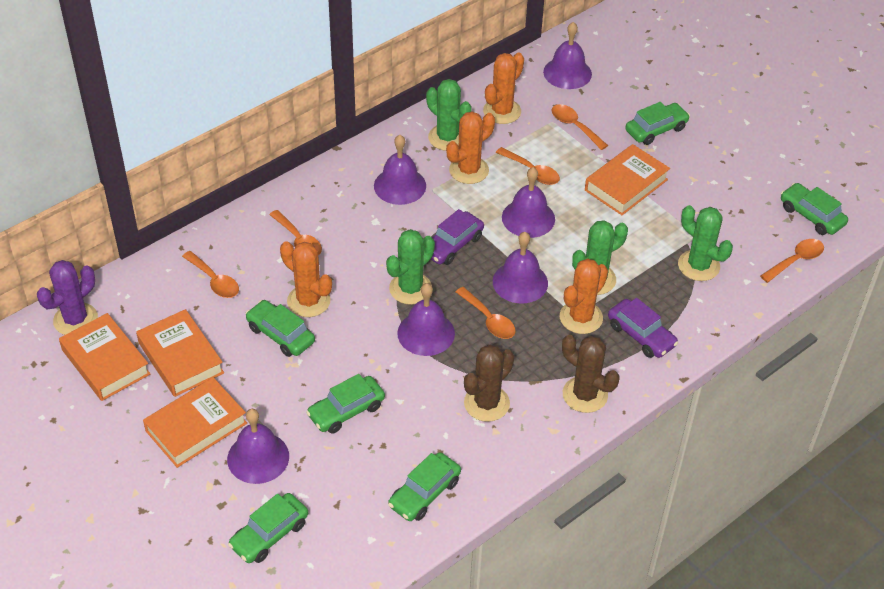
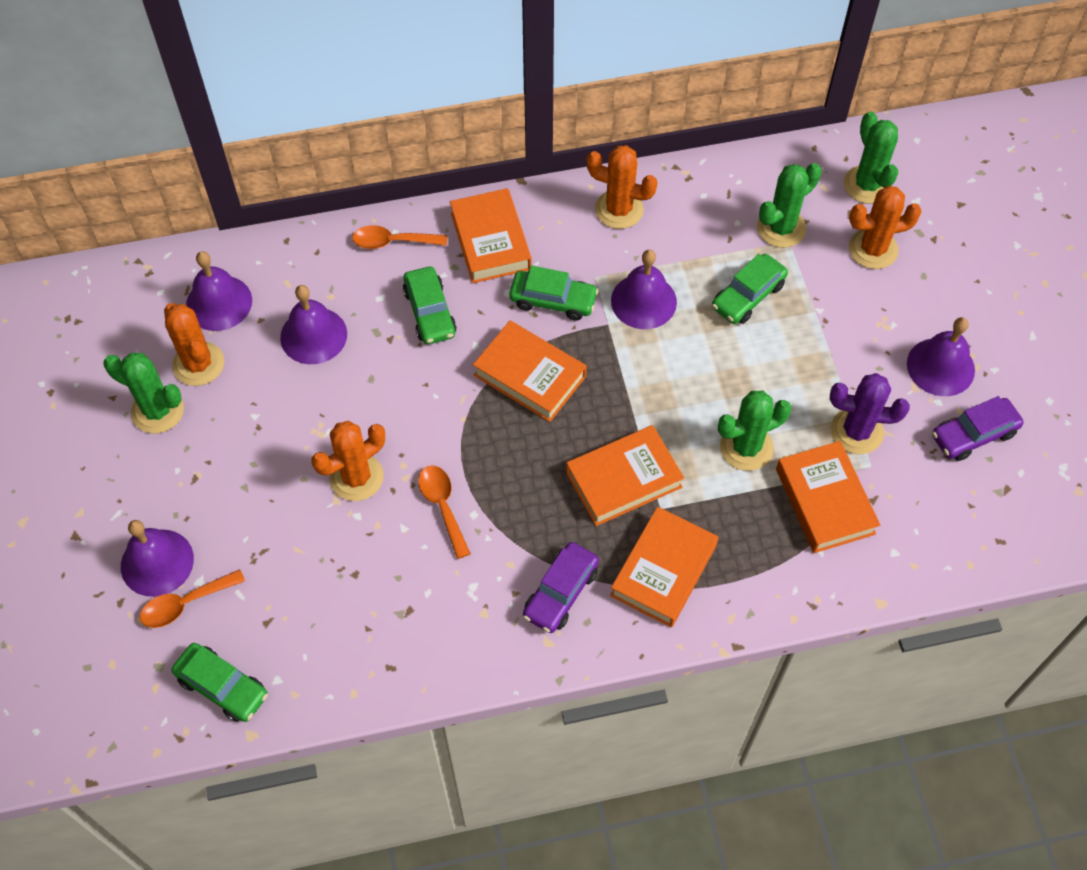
brown cactus: [464,345,514,422] [562,335,619,413] = 2 -> none = 0
green car: [228,493,308,563] [245,300,315,357] [306,374,385,434] [388,452,461,521] [625,102,690,145] [781,183,848,235] = 6 -> [172,643,268,722] [403,266,457,344] [509,266,599,321] [712,254,788,324] = 4
orange book: [59,313,150,401] [136,309,224,397] [143,377,247,468] [585,144,670,215] = 4 -> [450,188,532,283] [473,320,587,422] [566,425,684,526] [610,507,718,627] [776,441,880,553] = 5
orange spoon: [182,251,239,298] [269,210,322,255] [456,287,516,339] [496,147,560,185] [552,104,608,150] [760,239,824,283] = 6 -> [140,569,245,628] [352,225,447,249] [418,465,471,559] = 3
purple bell: [227,409,289,484] [374,135,426,205] [397,283,455,356] [493,232,548,304] [502,167,555,238] [543,22,592,89] = 6 -> [121,520,194,597] [186,251,252,331] [280,285,347,364] [611,250,677,329] [907,317,975,396] = 5

